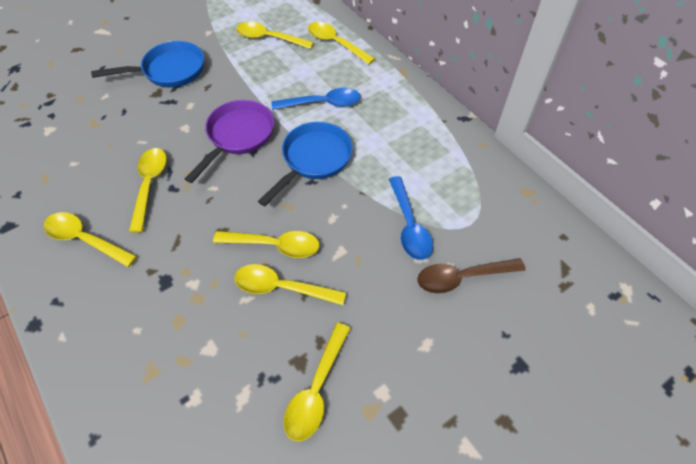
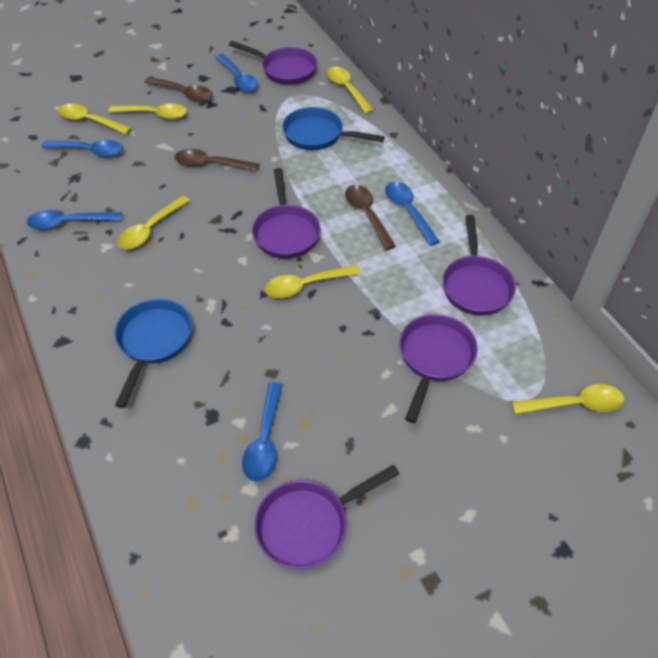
blue spoon: [272,88,361,110] [389,176,433,260] = 2 -> [27,210,122,230] [42,140,123,157] [215,54,258,92] [242,382,283,482] [385,181,440,246] = 5
brown spoon: [417,258,525,294] = 1 -> [144,77,213,102] [175,149,260,171] [345,185,396,250] = 3
purple pan: [185,100,274,183] = 1 -> [229,41,317,85] [252,168,321,258] [254,465,400,569] [399,314,478,423] [442,215,516,316] = 5
yellow spoon: [43,212,137,267] [129,148,167,233] [213,231,319,258] [234,264,346,305] [236,22,314,49] [283,323,351,441] [308,22,375,64] = 7 -> [58,104,132,135] [109,103,187,119] [117,195,190,249] [265,265,360,298] [327,67,374,114] [511,384,624,414] = 6

